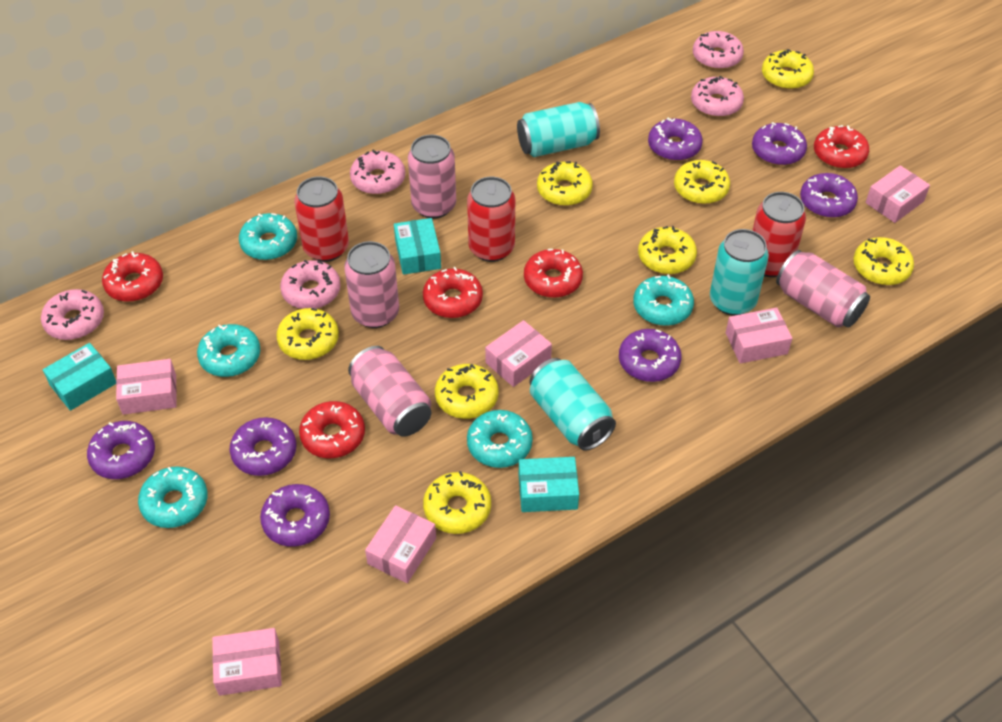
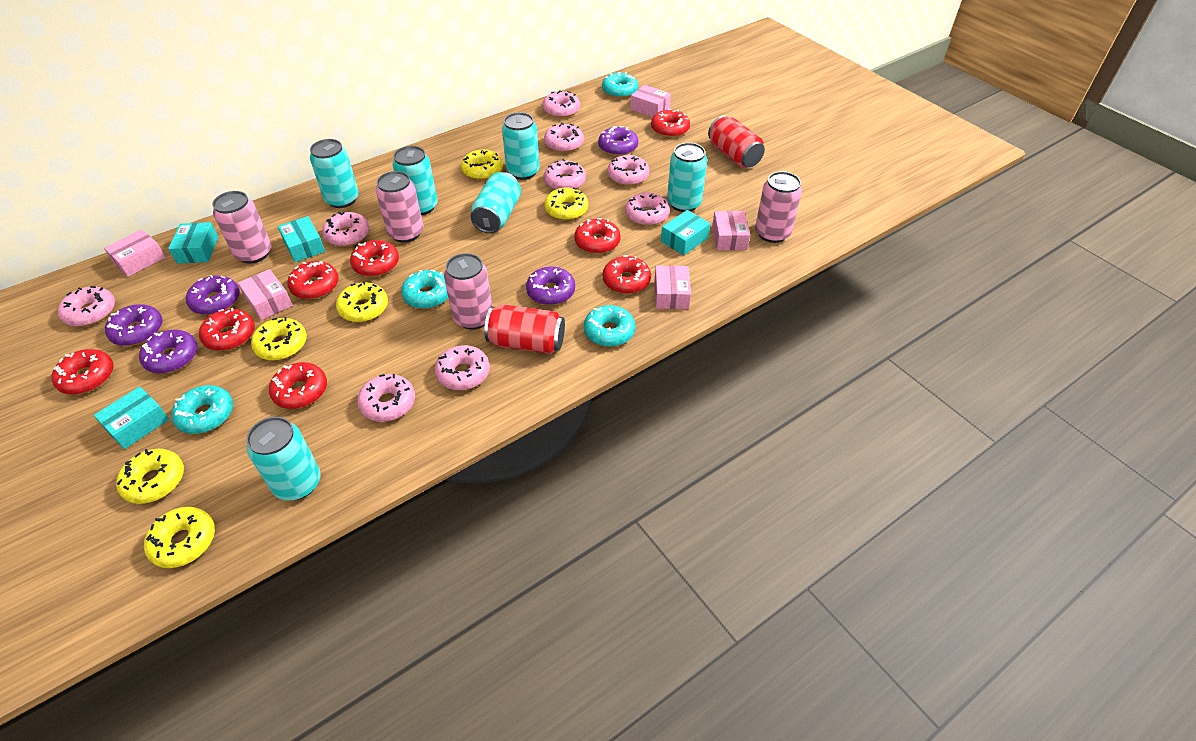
pink box: [116,359,177,415] [212,628,282,696] [365,505,436,583] [485,320,552,387] [726,307,792,364] [866,165,930,223] = 6 -> [104,229,166,277] [238,269,293,320] [631,85,671,117] [655,265,691,309] [712,211,750,250] = 5
pink donut: [41,289,104,340] [280,260,341,309] [350,149,405,194] [691,76,744,117] [693,31,744,69] = 5 -> [58,286,115,327] [322,212,369,247] [357,374,415,422] [435,345,490,390] [543,90,580,118] [544,123,584,153] [544,159,586,190] [607,155,649,186] [625,192,670,226] = 9
purple donut: [87,421,155,479] [230,417,296,476] [260,484,330,547] [619,329,681,382] [648,118,703,161] [752,122,807,165] [800,173,858,218] = 7 -> [105,304,162,346] [139,330,198,373] [186,275,240,315] [526,267,575,305] [598,126,638,156] = 5
red can: [294,176,349,262] [467,177,515,262] [752,192,806,277] = 3 -> [484,304,565,354] [708,115,765,168] = 2
red donut: [102,251,163,302] [299,401,365,458] [423,267,483,318] [524,249,583,298] [814,125,869,169] = 5 -> [51,349,114,394] [199,308,255,351] [269,362,327,409] [287,261,339,299] [350,240,399,277] [574,218,621,254] [603,255,651,294] [651,109,690,138] = 8
turquoise box: [43,343,116,411] [394,218,441,275] [519,457,579,512] = 3 -> [94,386,169,449] [168,222,218,264] [278,216,325,262] [661,210,710,255] = 4
turquoise can: [517,102,600,157] [529,358,616,451] [710,229,769,316] = 3 -> [246,417,321,501] [310,139,359,208] [392,146,438,215] [471,172,521,233] [502,112,540,180] [667,143,707,212] = 6
turquoise donut: [138,466,208,528] [197,324,260,377] [239,213,297,260] [467,410,533,468] [633,274,694,326] = 5 -> [171,385,233,434] [401,270,448,309] [584,305,636,347] [602,72,638,98] = 4
yellow donut: [276,308,339,360] [423,471,491,534] [435,364,498,419] [537,161,593,206] [638,226,697,274] [674,160,730,204] [762,49,814,89] [853,237,914,285] = 8 -> [116,449,184,504] [144,507,215,568] [251,317,307,361] [336,281,388,322] [461,150,503,180] [544,187,588,220] = 6

